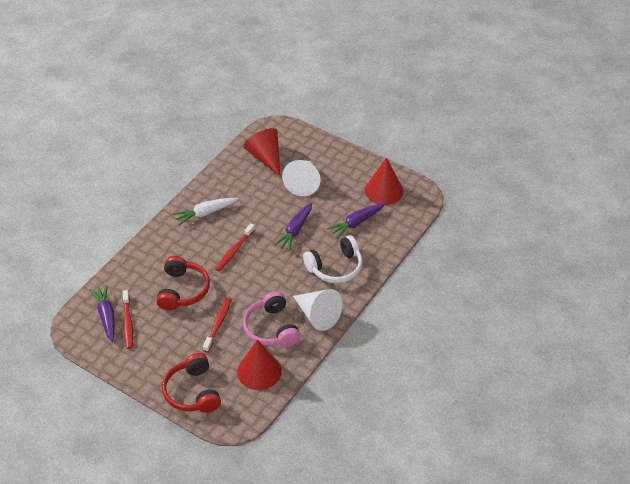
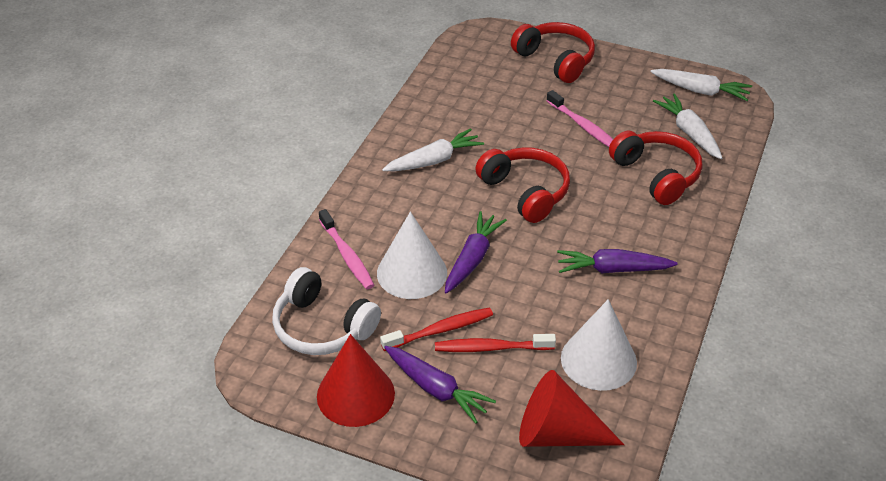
pink headphones: [243,291,301,347] = 1 -> none = 0
pink toothbrush: none = 0 -> [319,209,374,289] [546,90,613,147] = 2
red cone: [237,340,282,390] [243,128,281,177] [365,158,404,205] = 3 -> [317,334,395,427] [519,370,624,447] = 2
red headphones: [156,256,210,310] [162,353,221,413] = 2 -> [475,147,570,223] [511,22,595,83] [609,131,702,205] = 3
red toothbrush: [123,290,133,349] [203,297,232,352] [215,223,255,271] = 3 -> [380,307,493,351] [435,334,556,352] = 2
white carrot: [173,198,238,225] = 1 -> [382,128,484,171] [650,69,752,101] [653,93,722,159] = 3

